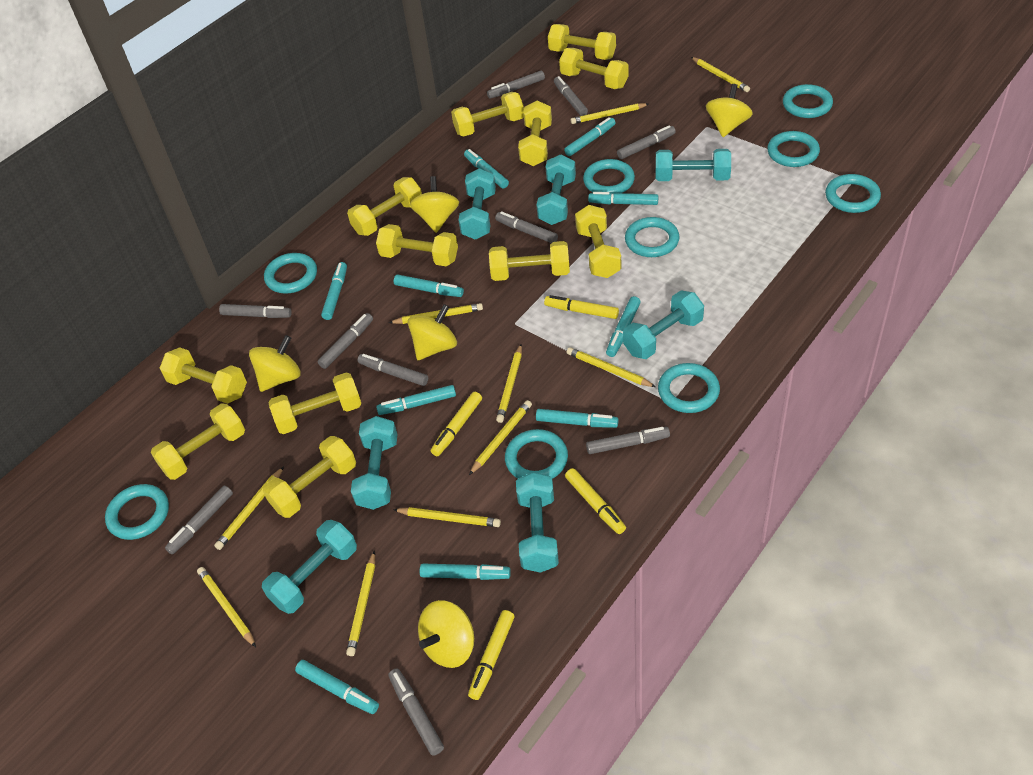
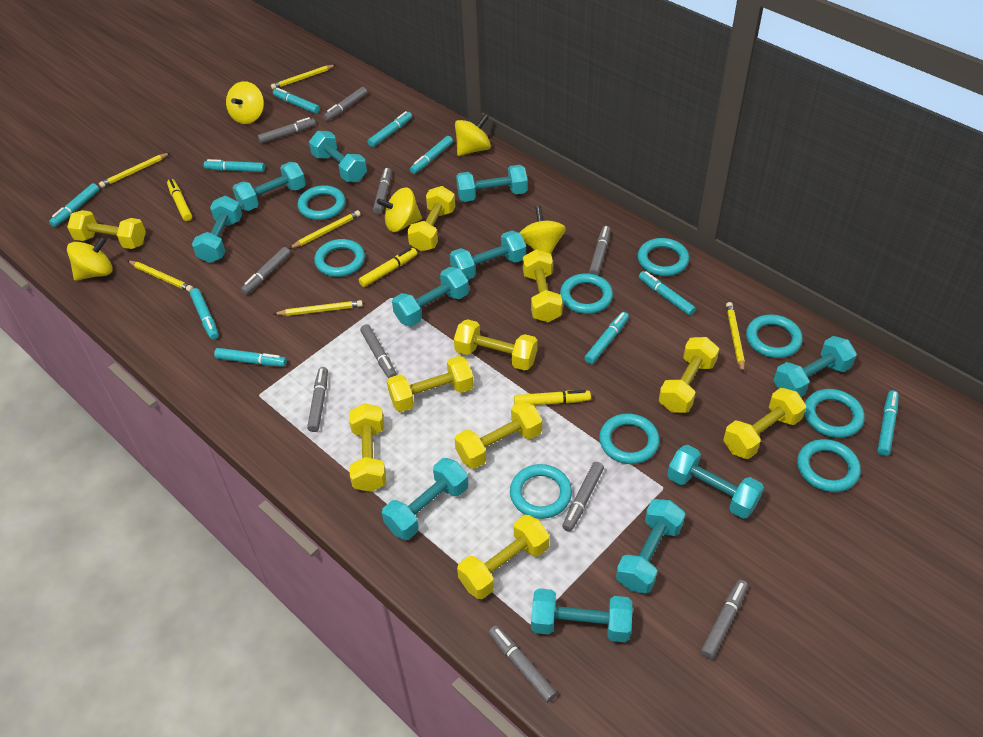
turquoise dumbbell: [262,520,357,614] [351,416,398,510] [458,168,496,240] [516,472,559,573] [536,154,576,225] [623,291,704,359] [656,149,731,181] = 7 -> [192,196,242,263] [233,162,306,211] [309,131,367,182] [382,458,468,540] [392,267,469,327] [450,231,526,280] [456,165,527,202] [531,588,632,642] [616,499,685,593] [667,445,764,519] [774,336,857,397] = 11
yellow dumbbell: [151,404,245,480] [160,347,247,404] [263,436,356,518] [268,372,361,434] [347,177,422,236] [376,224,458,266] [451,92,524,137] [489,241,570,281] [518,101,552,166] [548,24,616,60] [559,48,628,89] [575,205,622,278] = 12 -> [67,210,146,249] [349,403,386,492] [387,356,474,412] [407,186,455,252] [454,319,538,371] [455,401,542,469] [457,515,550,599] [523,249,563,322] [659,337,719,413] [723,388,806,459] = 10
yellow marker: [431,392,482,456] [468,610,515,700] [544,295,619,319] [565,468,626,534] = 4 -> [167,179,192,221] [359,248,417,287] [514,390,591,405] = 3
yellow pencil: [197,567,256,647] [214,467,284,550] [346,551,375,656] [389,303,483,324] [393,507,501,527] [469,400,532,475] [496,344,522,423] [566,347,656,387] [570,103,649,124] [691,57,750,92] = 10 -> [99,153,170,188] [127,260,193,292] [271,65,335,89] [274,300,363,316] [289,210,361,249] [726,302,745,373] = 6

